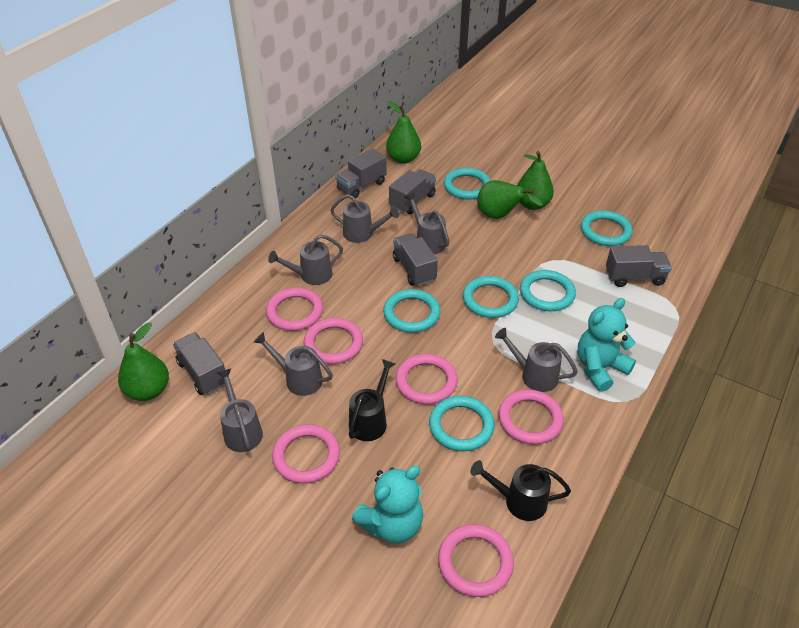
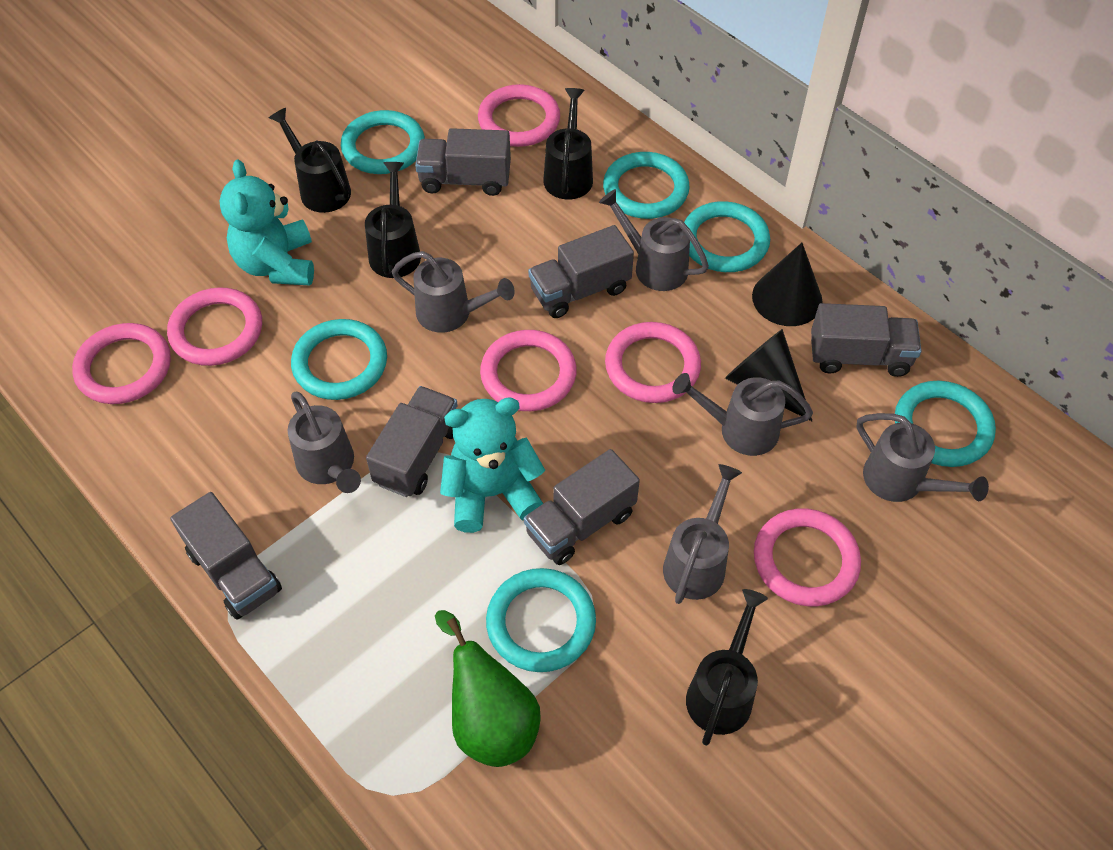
black cone: none = 0 -> [725,329,812,421] [752,243,823,326] = 2
black watering can: [349,359,395,441] [470,460,571,521] = 2 -> [269,108,351,213] [365,162,421,278] [544,88,593,199] [686,589,768,746] = 4
green pear: [118,323,169,401] [386,101,421,164] [477,180,543,219] [517,151,554,210] = 4 -> [435,610,540,767] = 1
grey truck: [173,332,225,395] [335,148,387,198] [389,169,436,214] [393,233,438,286] [606,245,672,287] = 5 -> [170,492,282,620] [366,386,458,497] [415,128,511,196] [524,449,640,565] [528,225,634,318] [811,303,921,377] = 6

